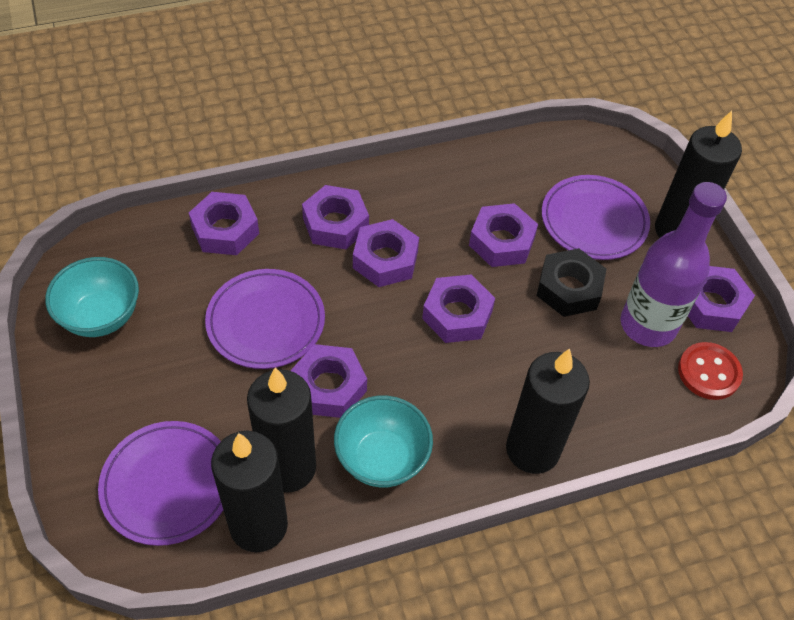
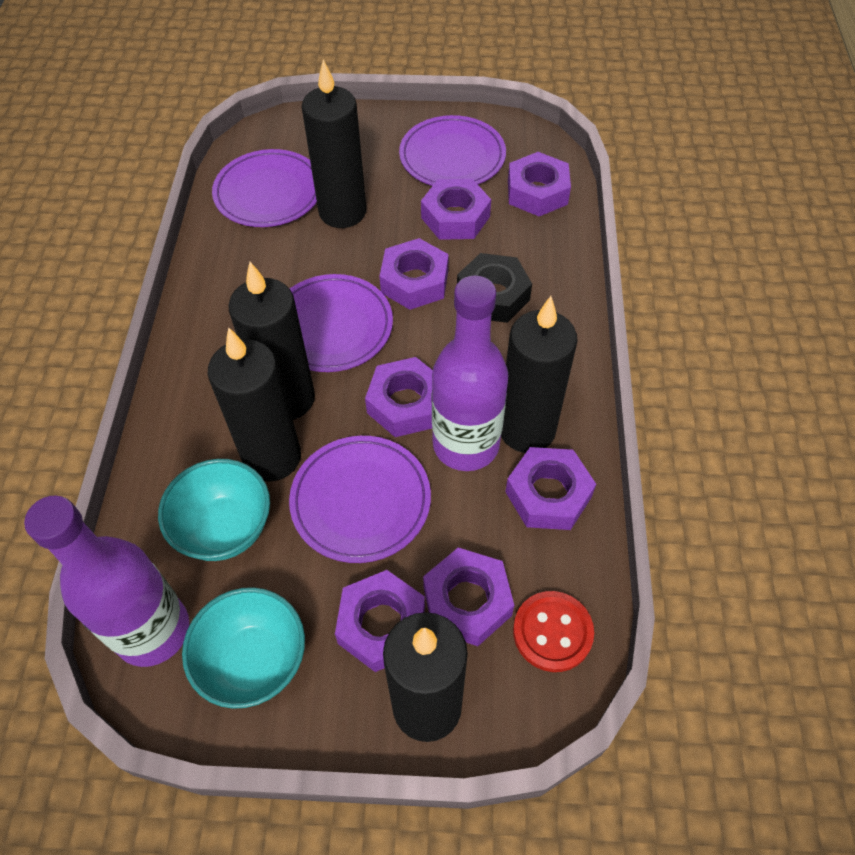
black candle: [211,431,288,552] [247,367,316,493] [506,348,590,474] [655,111,742,238] = 4 -> [208,327,301,482] [228,262,315,420] [302,59,366,228] [383,612,468,742] [501,296,578,453] = 5
purple bottle: [621,182,727,347] = 1 -> [24,495,189,667] [432,275,509,471] = 2
purple plate: [98,421,223,546] [205,269,325,369] [542,175,650,260] = 3 -> [212,149,317,227] [289,436,431,563] [290,274,393,372] [399,115,506,186] = 4

